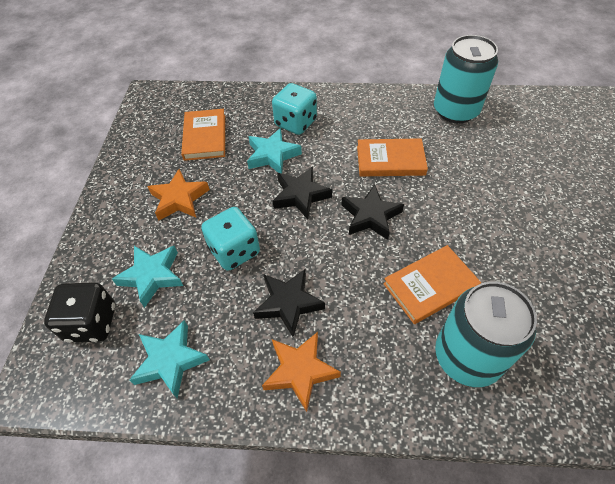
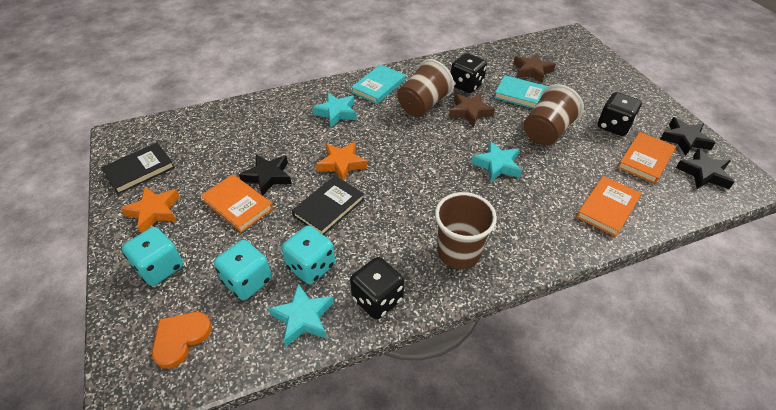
black book: none = 0 -> [101,143,175,194] [292,176,364,235] = 2
black dice: [44,282,115,343] = 1 -> [350,257,404,320] [451,53,487,93] [598,92,642,136] = 3
brown cup: none = 0 -> [397,59,454,117] [435,192,497,269] [523,84,584,145] = 3
brown star: none = 0 -> [449,93,495,127] [513,53,556,83] = 2
orange heart: none = 0 -> [152,312,212,369] = 1
turquoise book: none = 0 -> [351,65,406,104] [494,75,548,108] = 2
turquoise can: [434,35,498,123] [435,282,537,387] = 2 -> none = 0
turquoise dice: [201,207,260,271] [272,83,317,135] = 2 -> [122,227,183,286] [214,240,272,300] [282,226,335,284] = 3

